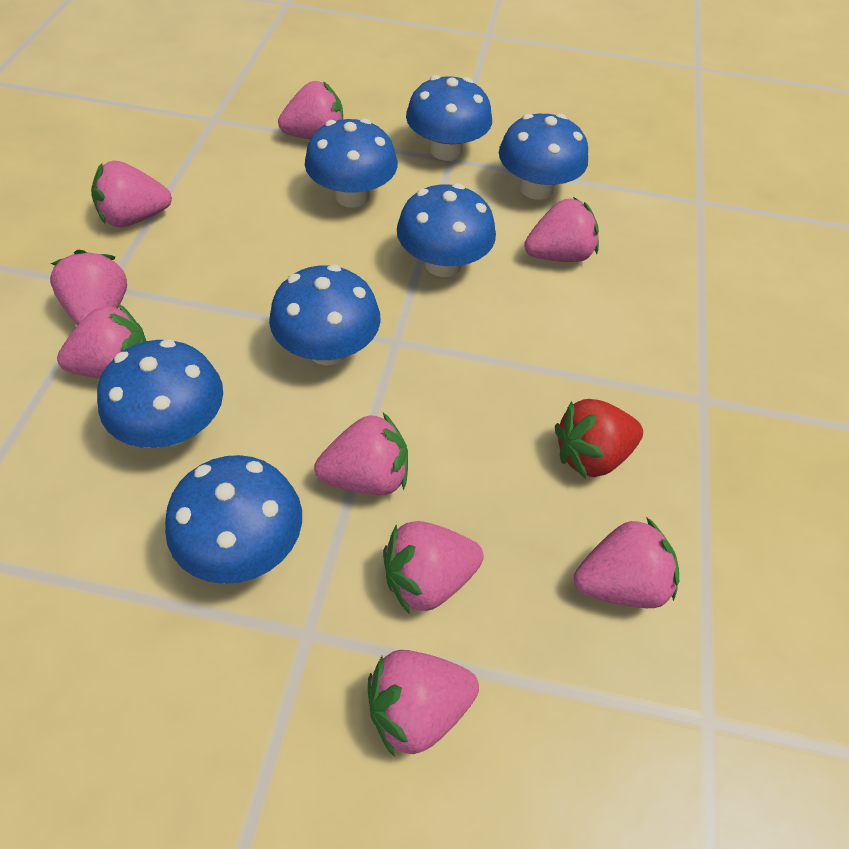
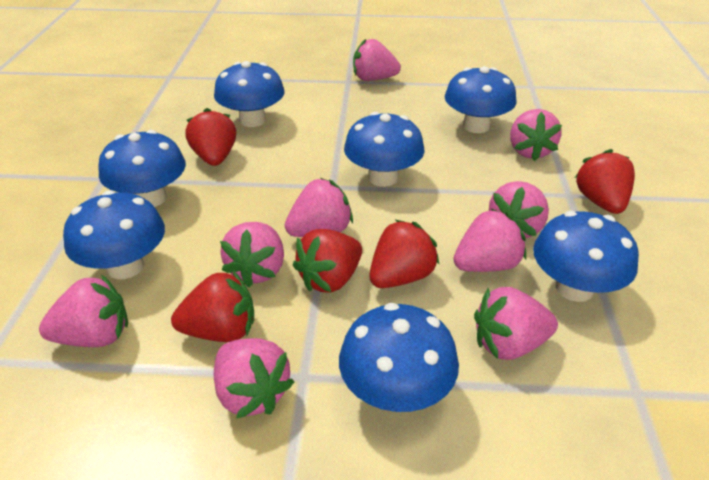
red strawberry: [555,399,643,479] = 1 -> [171,270,254,342] [185,108,236,166] [293,229,362,293] [370,220,440,288] [575,149,635,214] = 5

